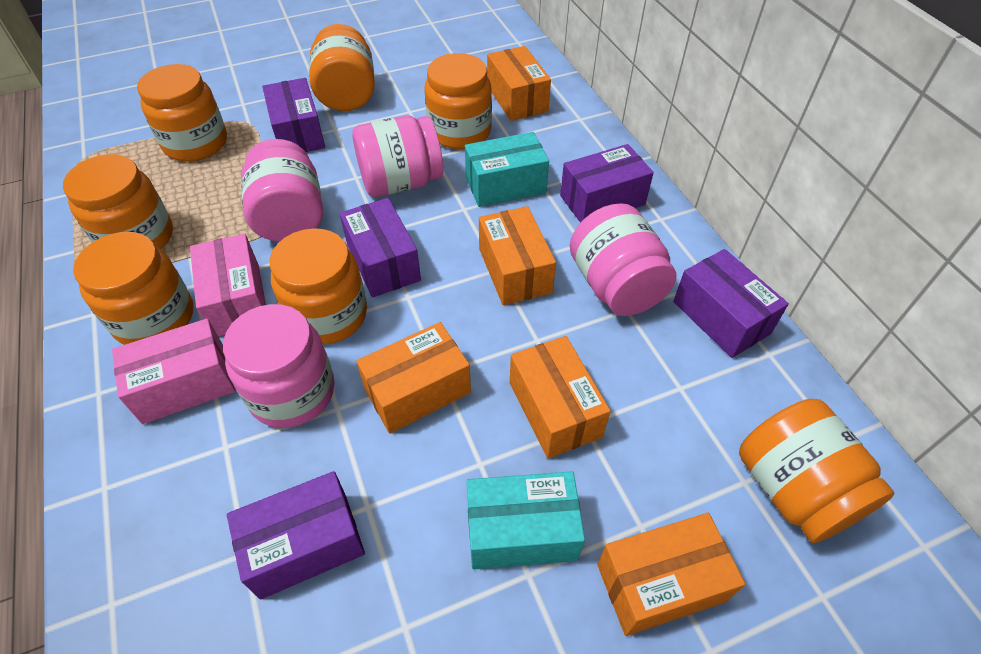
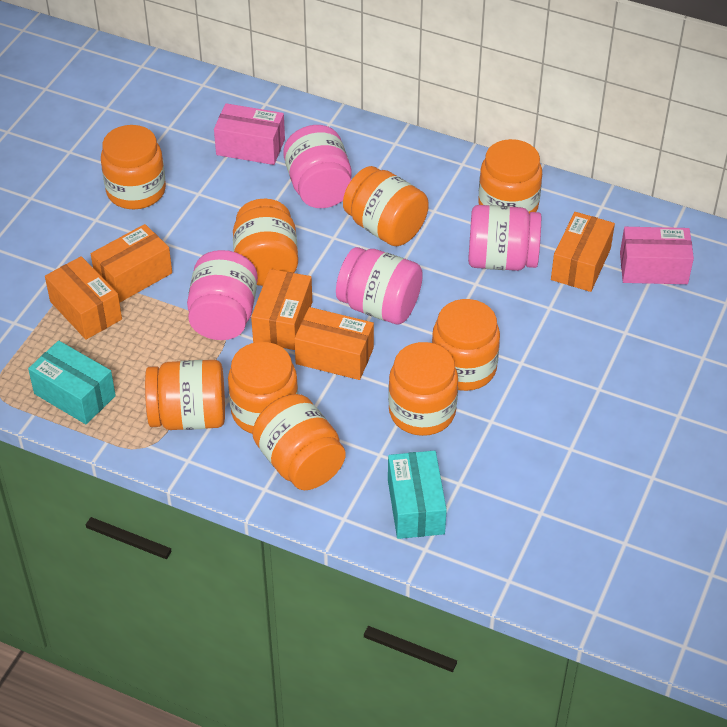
orange jar: [63,154,173,249] [73,232,193,345] [137,64,227,161] [270,228,367,344] [309,24,375,111] [424,53,492,149] [739,399,894,543] = 7 -> [101,125,166,209] [145,360,225,430] [228,342,298,433] [233,199,298,286] [252,394,346,490] [343,166,429,246] [388,342,458,436] [432,299,500,391] [478,139,542,214] = 9
purple box: [227,471,365,600] [262,78,325,152] [339,198,421,297] [560,144,654,223] [673,249,789,358] = 5 -> none = 0

